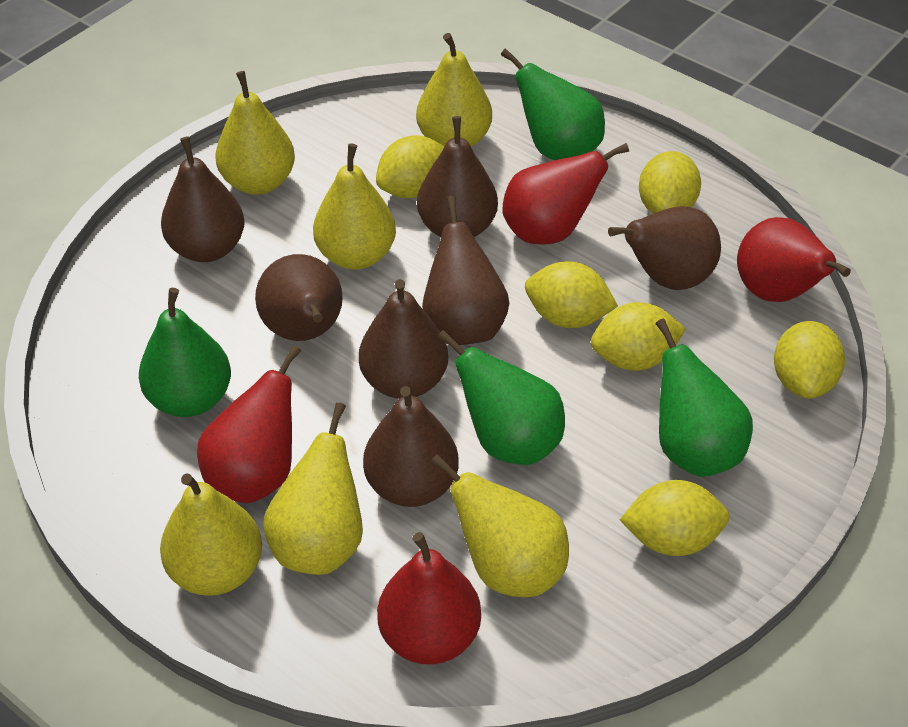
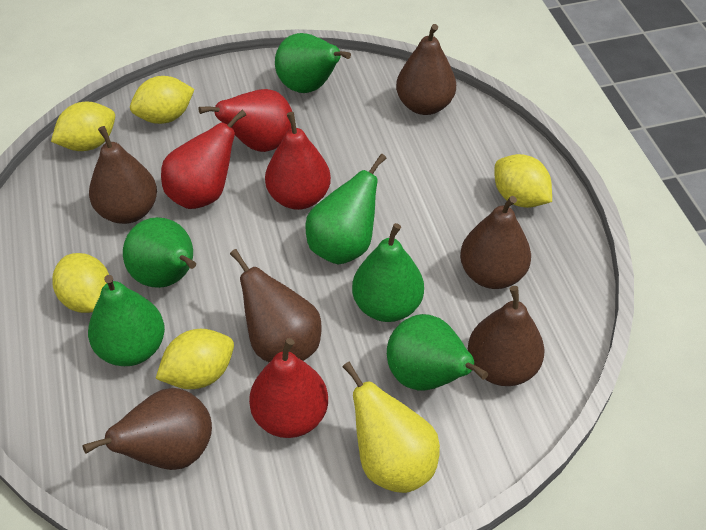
brown pear: [161,136,244,262] [255,254,343,341] [359,279,448,399] [363,386,459,507] [417,116,498,237] [422,196,509,345] [608,206,721,290] = 7 -> [82,388,212,470] [89,126,157,224] [230,249,321,362] [396,24,456,115] [460,196,531,289] [468,286,545,386] = 6
green pear: [139,288,231,417] [437,330,565,465] [501,48,605,160] [656,319,753,477] = 4 -> [88,275,165,366] [123,217,196,288] [275,33,351,93] [305,153,387,264] [352,223,424,322] [387,314,488,391] = 6
yellow lemon: [376,135,444,198] [525,261,618,328] [591,302,686,371] [620,480,730,556] [639,151,701,214] [774,321,845,399] = 6 -> [51,102,115,151] [52,253,109,313] [130,76,195,124] [156,329,234,389] [494,154,552,208] = 5
yellow pear: [160,473,262,596] [216,71,295,194] [263,402,363,575] [313,143,396,270] [416,33,492,147] [430,454,569,597] = 6 -> [342,361,440,493] = 1

